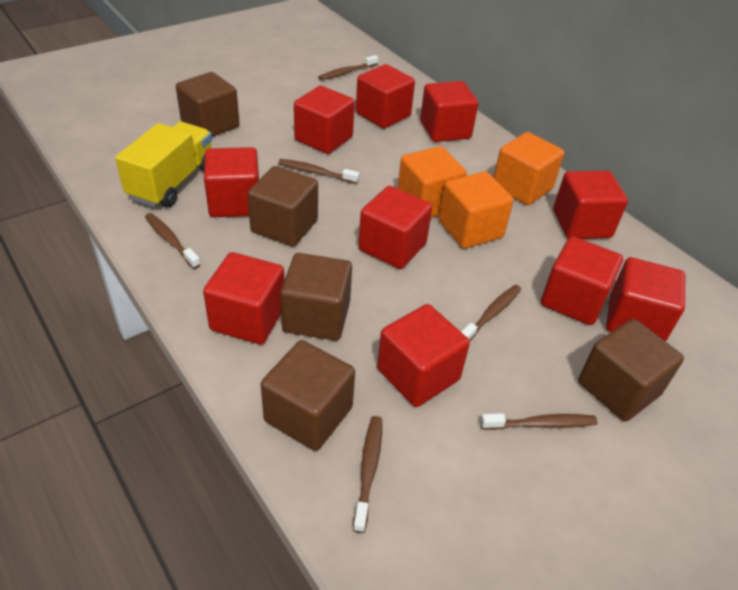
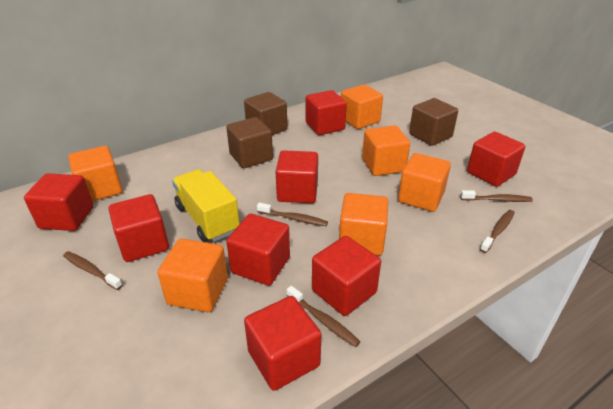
brown cube: [176,72,240,137] [247,166,318,247] [261,340,355,451] [280,253,352,341] [578,319,684,421] = 5 -> [226,117,273,168] [244,92,287,135] [409,98,458,146] = 3
brown toothbrush: [145,213,201,269] [278,159,359,184] [318,55,378,80] [353,416,382,533] [461,285,521,341] [480,413,598,430] = 6 -> [63,251,123,290] [257,203,328,226] [287,286,360,347] [460,190,533,202] [480,210,515,253] = 5
orange cube: [397,146,467,218] [439,171,514,249] [493,132,564,205] = 3 -> [68,146,122,201] [158,239,228,312] [339,193,388,256] [341,85,383,129] [362,125,410,176] [398,153,451,212] = 6
red cube: [203,252,285,344] [204,147,259,217] [294,86,355,154] [356,64,415,129] [358,186,432,269] [377,304,470,407] [420,81,478,142] [541,236,623,325] [553,171,628,239] [606,257,685,342] = 10 -> [24,173,94,231] [108,194,169,262] [226,214,290,286] [244,296,321,391] [276,150,318,203] [306,90,347,135] [312,236,381,316] [467,132,525,187] = 8

